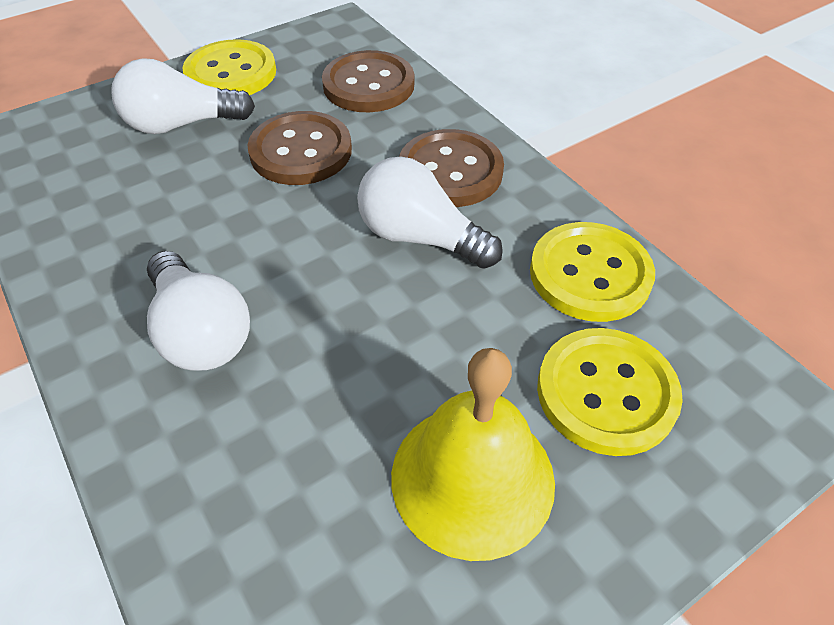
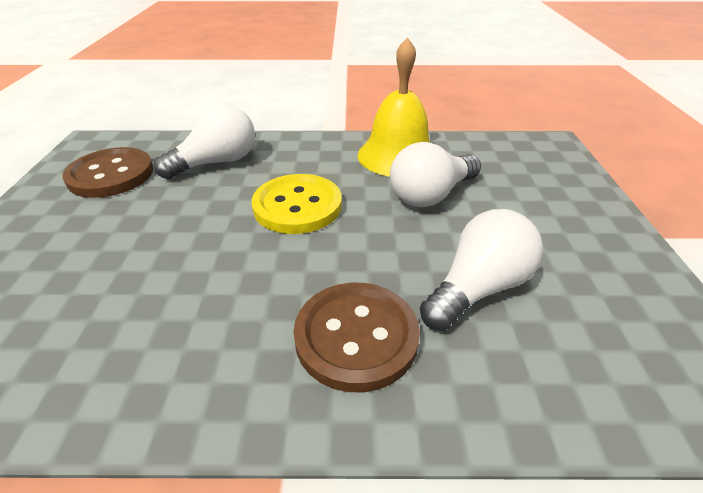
brown button: [247,111,352,185] [322,50,414,112] [399,129,504,207] = 3 -> [62,147,153,198] [294,283,420,392] = 2
yellow button: [182,39,276,95] [530,222,655,322] [537,328,683,456] = 3 -> [252,174,342,234] = 1

